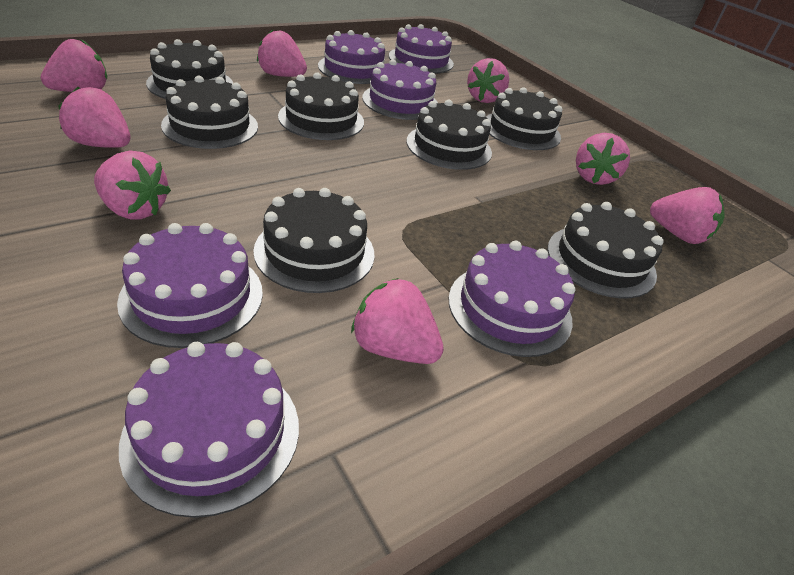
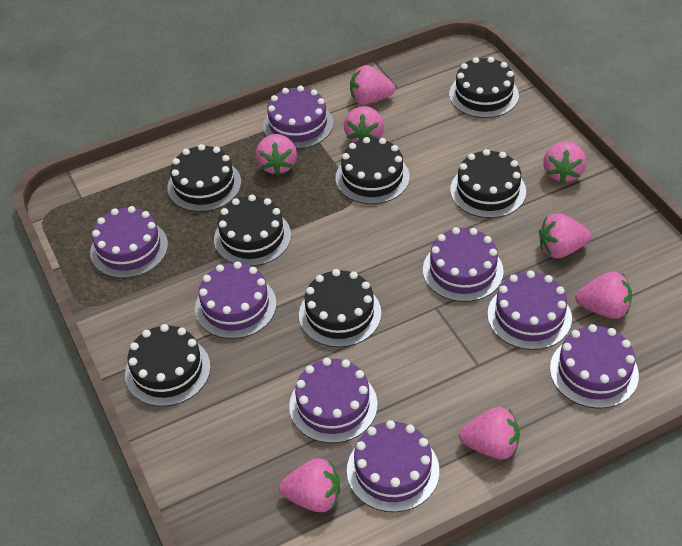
purple cake: [117,223,263,348] [119,342,299,518] [318,30,385,84] [362,59,438,120] [389,24,454,73] [448,241,575,357] = 6 -> [90,206,168,278] [195,261,276,339] [263,86,333,149] [289,358,378,443] [347,420,439,512] [423,227,504,302] [487,270,572,350] [550,324,639,409] = 8

